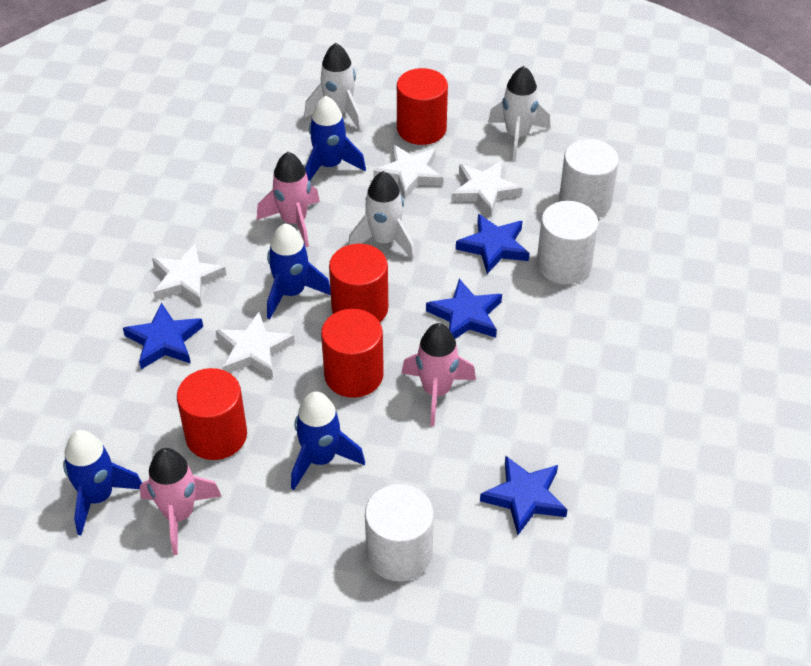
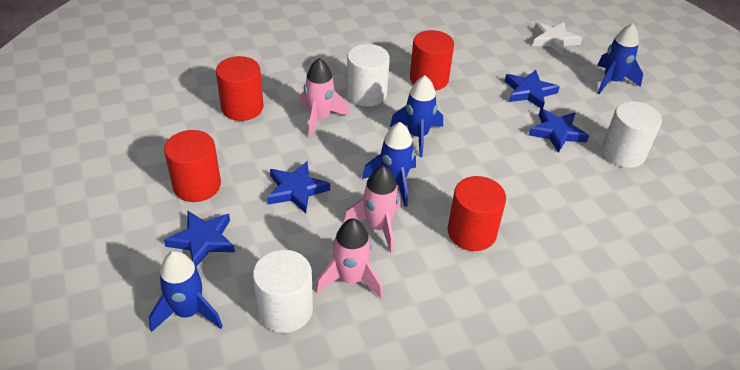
white rocket: [304,43,362,131] [348,171,415,260] [488,66,551,160] = 3 -> none = 0
white star: [152,243,226,305] [216,312,295,378] [373,145,443,200] [451,161,523,217] = 4 -> [533,22,582,56] = 1

